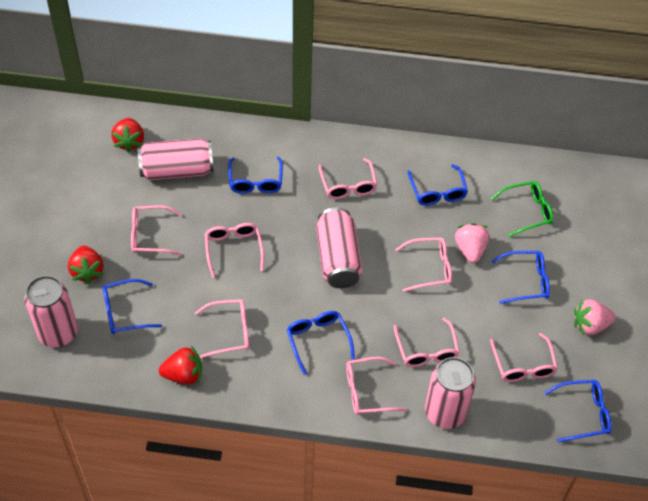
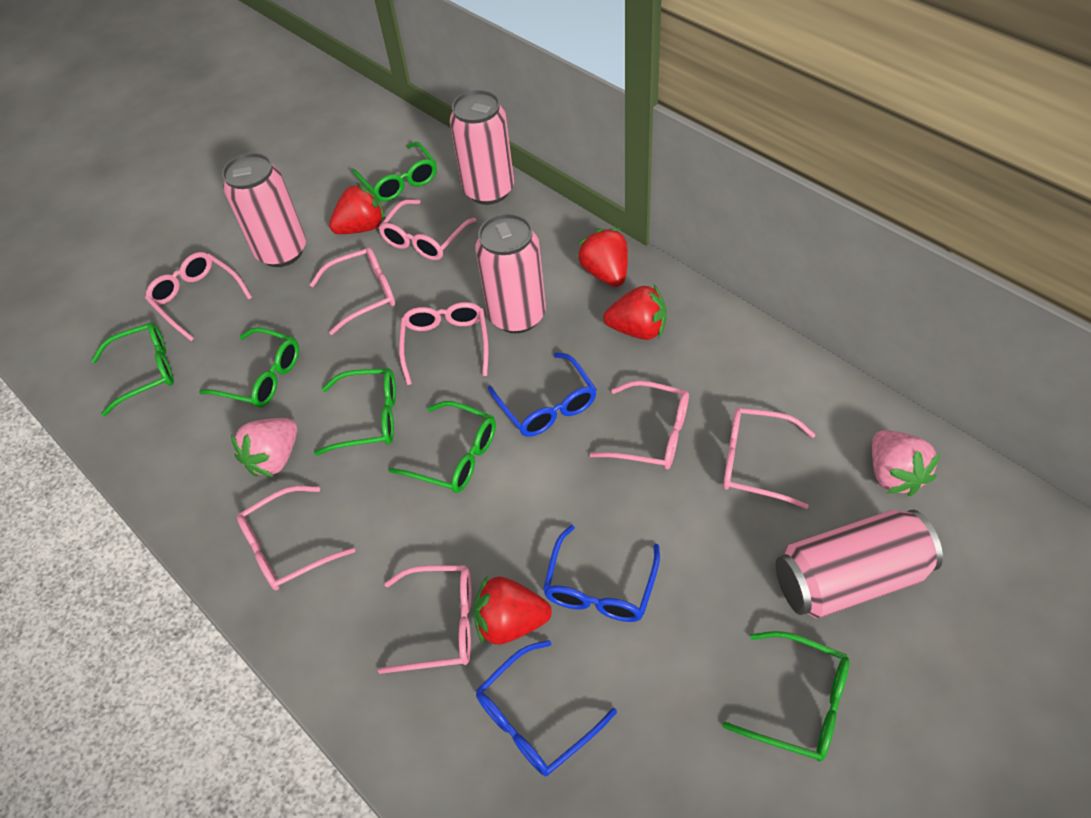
blue glasses: [103,279,162,334] [228,157,283,194] [286,311,355,375] [407,164,468,206] [492,251,550,304] [545,380,612,442] = 6 -> [476,640,617,776] [488,353,597,437] [543,525,660,622] = 3
green glasses: [491,181,554,237] = 1 -> [91,322,174,416] [199,327,299,408] [314,368,396,456] [352,142,437,202] [389,401,496,493] [722,631,850,762] = 6
red strawberry: [68,246,104,284] [111,118,144,153] [159,346,202,384] = 3 -> [329,183,385,234] [473,575,552,645] [577,228,628,287] [603,285,667,340] = 4

